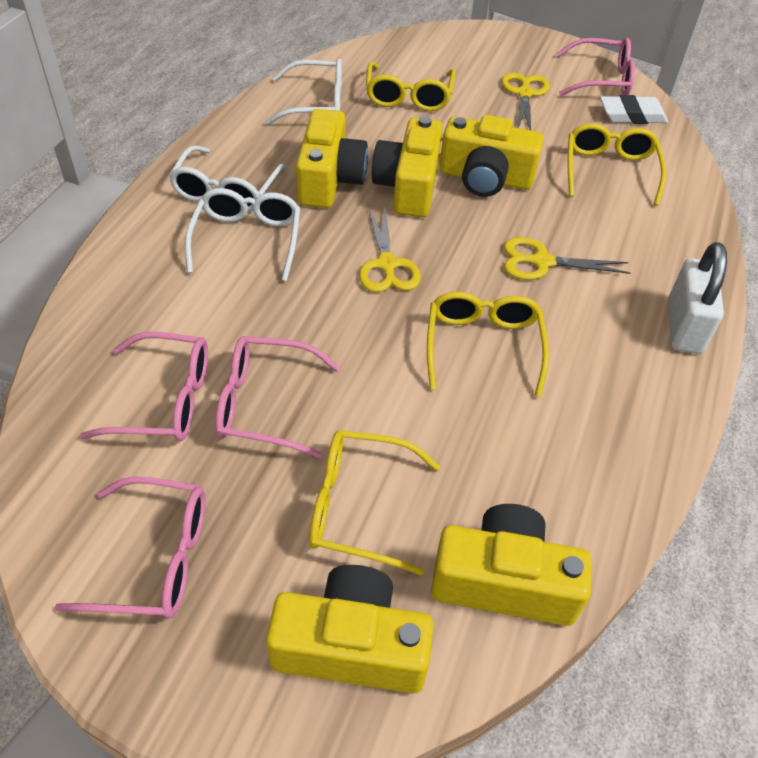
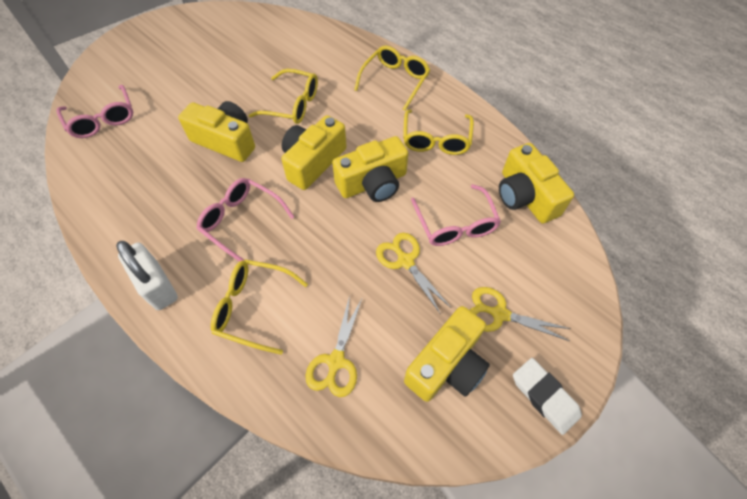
pink glasses: [55,476,206,619] [80,332,208,441] [215,336,340,459] [556,38,635,96] = 4 -> [56,85,133,138] [197,178,294,266] [411,184,501,246] = 3
white glasses: [169,145,287,212] [185,188,300,281] [265,58,342,125] = 3 -> none = 0

